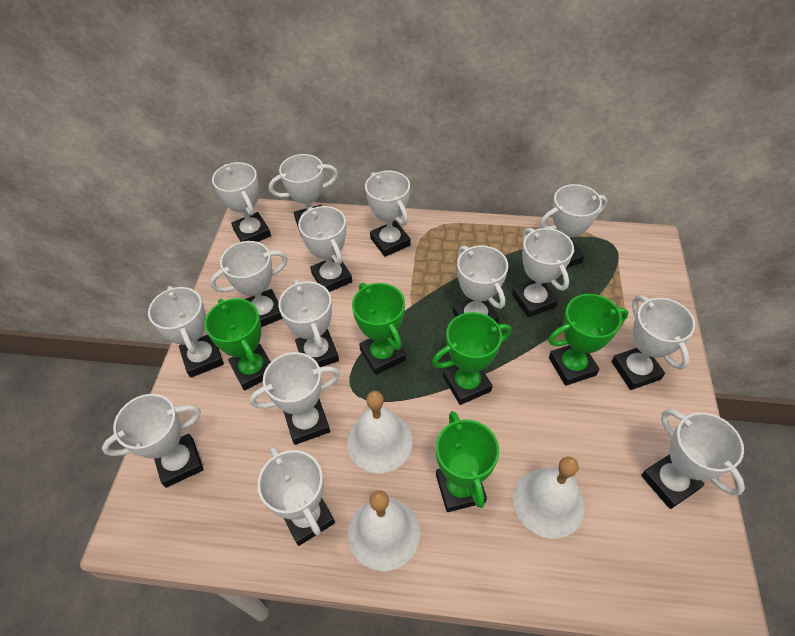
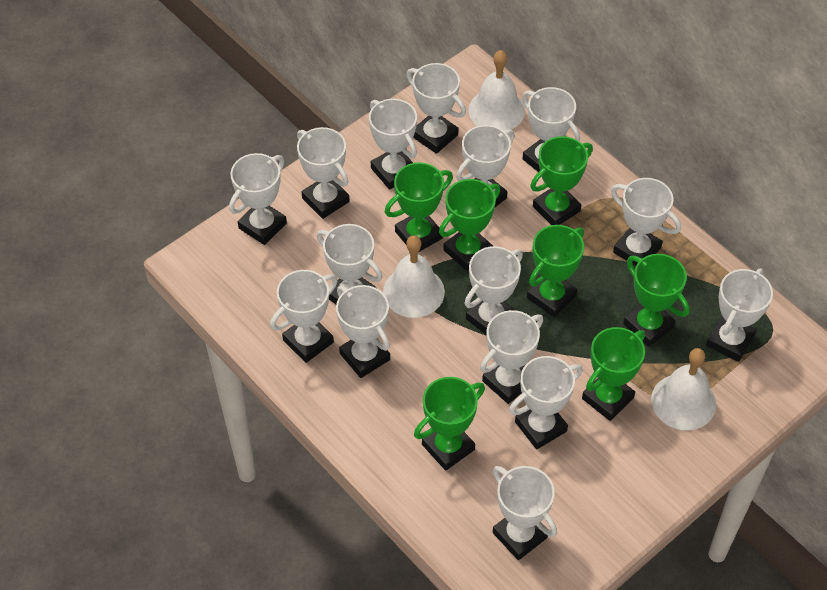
green trophy: [204,298,271,390] [352,283,406,375] [432,312,511,405] [436,411,499,512] [548,294,628,386] = 5 -> [385,163,453,252] [414,377,485,471] [439,179,500,271] [527,225,584,317] [530,136,593,225] [582,327,645,421] [623,254,690,347] = 7

